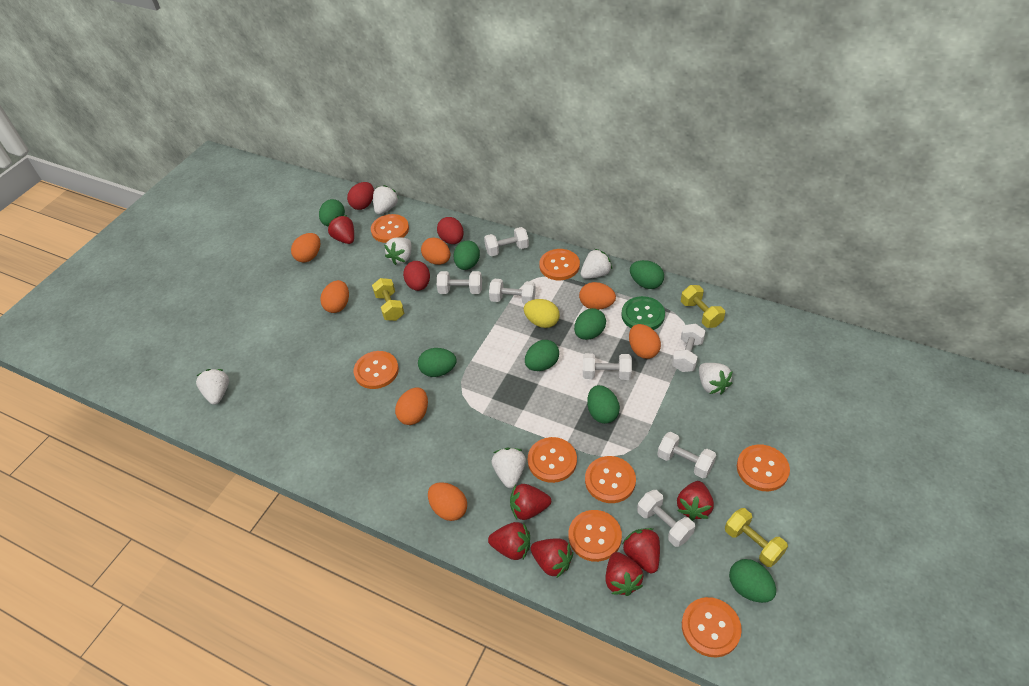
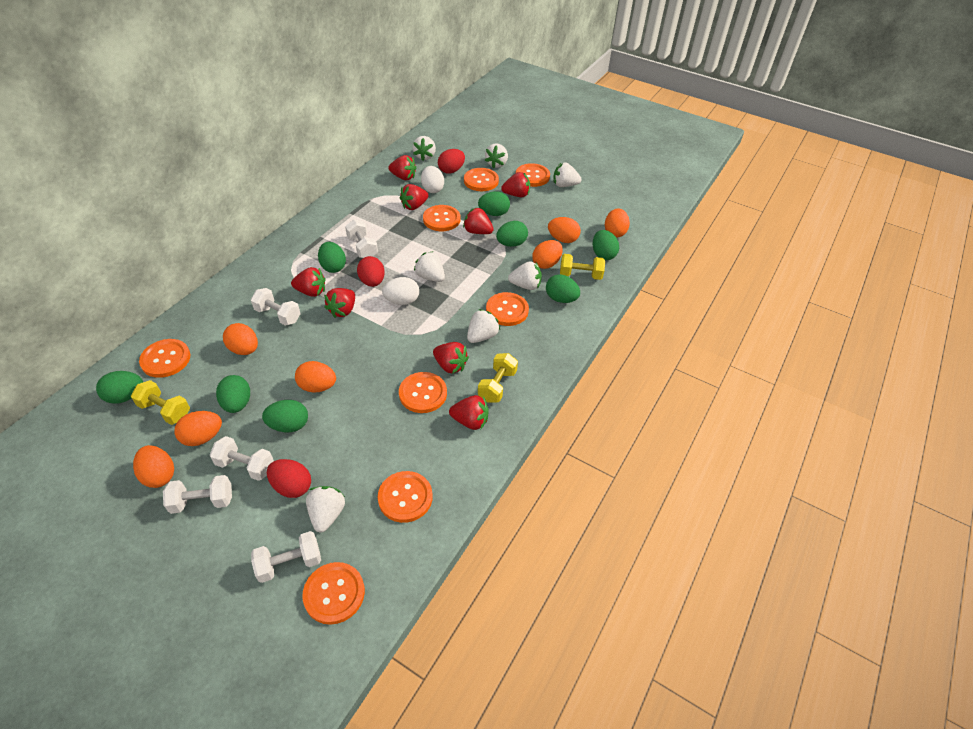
green button: [621,296,665,330] = 1 -> none = 0
red strawberry: [327,215,354,244] [488,522,530,560] [510,484,551,520] [531,538,573,578] [605,552,643,596] [622,528,660,573] [677,481,714,521] = 7 -> [291,267,325,297] [324,288,355,318] [388,155,416,180] [400,184,429,210] [433,342,469,374] [449,395,489,430] [463,208,494,234] [501,172,530,197] = 8
white dumbbell: [437,271,482,294] [484,227,529,256] [489,279,536,304] [583,353,632,380] [637,490,695,547] [657,432,716,478] [672,324,706,372] = 7 -> [163,475,232,514] [210,436,274,481] [251,288,301,326] [251,531,321,583] [345,219,378,258] = 5
white egg: none = 0 -> [382,277,419,305] [421,166,444,193] = 2
white strawberry: [196,369,229,405] [373,185,399,215] [384,237,412,265] [492,448,526,488] [581,249,612,279] [699,363,733,395] = 6 -> [306,486,345,532] [413,136,436,161] [414,251,445,282] [467,309,500,343] [485,144,508,169] [508,261,542,290] [553,163,582,187] = 7
yellow egg: [524,299,560,328] = 1 -> none = 0

